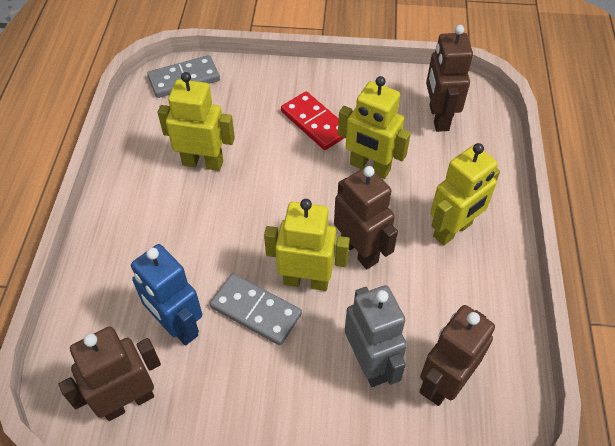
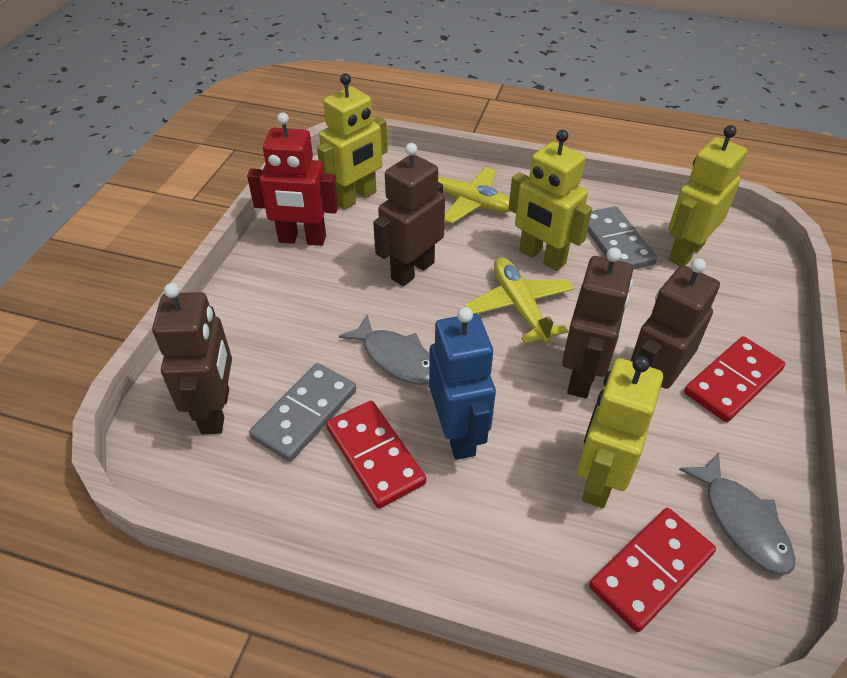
grey fish: none = 0 -> [339,315,430,385] [679,453,795,575] = 2
grey robot: [345,285,407,387] = 1 -> none = 0
red domino: [281,92,344,150] = 1 -> [326,401,426,508] [589,508,716,632] [684,336,785,422] = 3
red robot: none = 0 -> [247,112,338,246] = 1
yellow plane: none = 0 -> [423,158,510,224] [465,257,575,344] = 2

